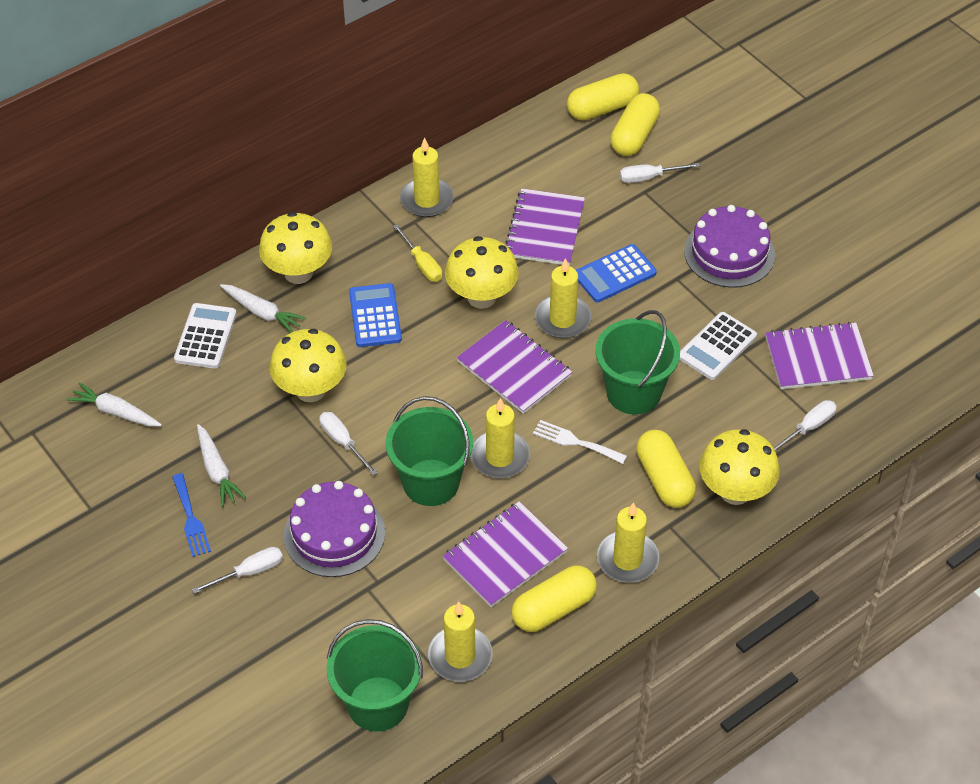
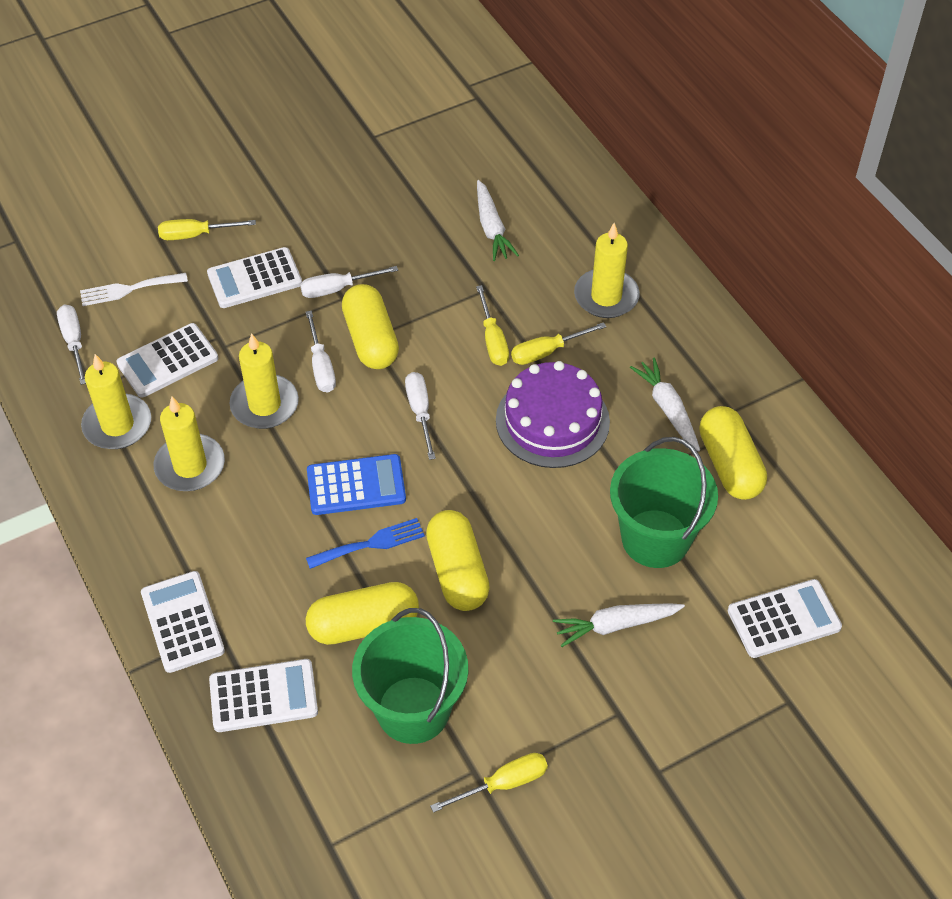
blue calculator: [349,283,402,347] [576,244,657,302] = 2 -> [307,454,406,515] = 1
green bucket: [327,619,423,732] [386,396,473,506] [595,310,680,415] = 3 -> [352,608,468,744] [610,437,718,568] = 2
purple cake: [284,481,385,577] [684,205,775,288] = 2 -> [496,361,610,468] = 1
purple notebook: [443,501,568,607] [457,320,572,414] [505,188,585,266] [765,322,874,389] = 4 -> none = 0
white calculator: [174,303,237,369] [680,312,757,380] = 2 -> [116,323,218,397] [141,571,225,673] [207,247,302,308] [209,659,318,732] [728,579,842,658] = 5
yellow candle: [400,138,454,217] [428,602,492,682] [470,398,530,478] [535,258,591,338] [597,502,659,583] = 5 -> [81,354,151,449] [154,397,225,491] [229,333,299,429] [574,223,640,318] = 4
yellow mushroom: [259,212,332,284] [270,329,347,402] [445,236,519,309] [699,429,780,505] = 4 -> none = 0
yellow screwdriver: [393,224,442,282] = 1 -> [158,219,256,240] [430,753,548,813] [476,285,509,366] [511,322,607,365] = 4

